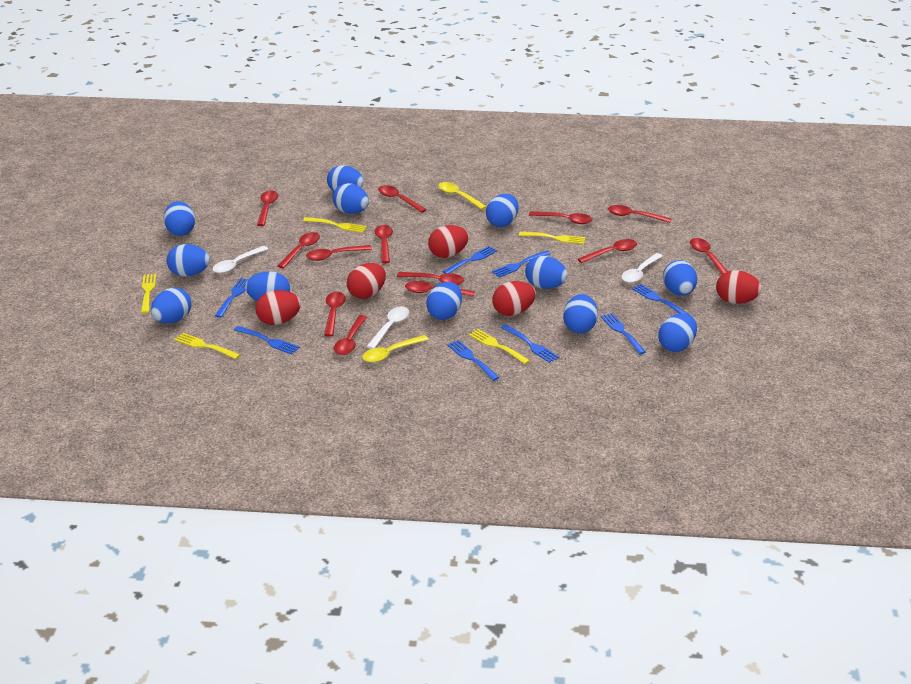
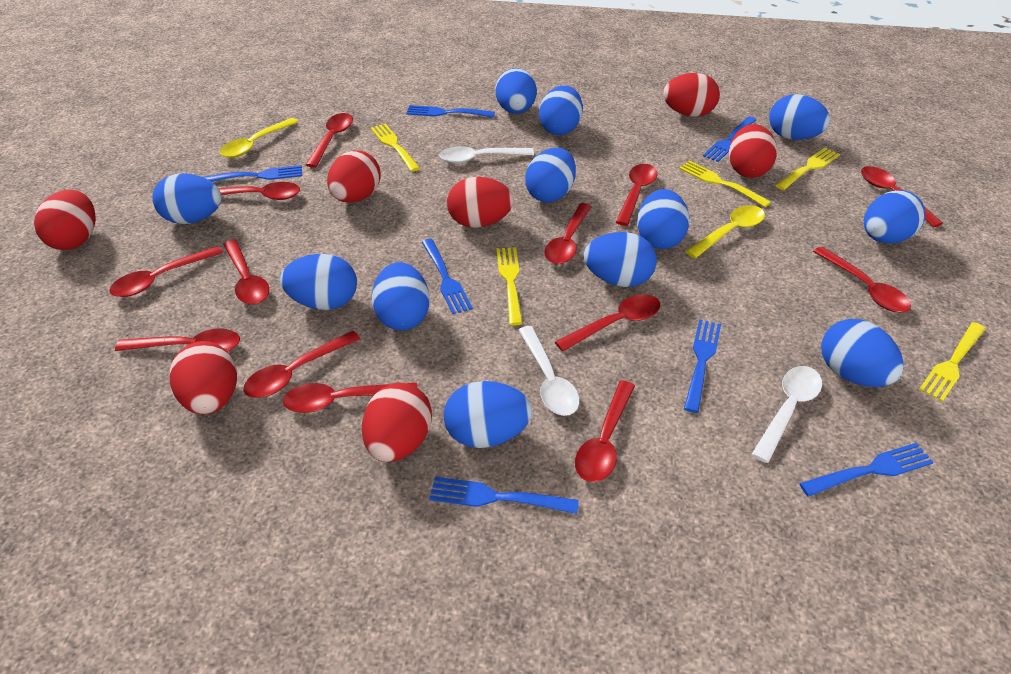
blue fork: [215,278,248,318] [234,326,300,355] [443,246,497,274] [447,340,500,381] [492,250,551,278] [501,324,559,363] [601,313,646,354] [632,284,690,315] = 8 -> [204,165,302,182] [406,105,495,118] [422,239,473,314] [429,477,579,514] [684,319,721,413] [703,116,756,162] [799,443,934,497] = 7
red egg: [255,290,301,325] [347,263,386,299] [428,225,469,258] [492,281,536,316] [716,270,762,304] = 5 -> [34,190,96,250] [170,341,237,414] [327,150,380,203] [362,383,432,462] [447,177,514,228] [663,73,720,117] [729,124,777,178] = 7

